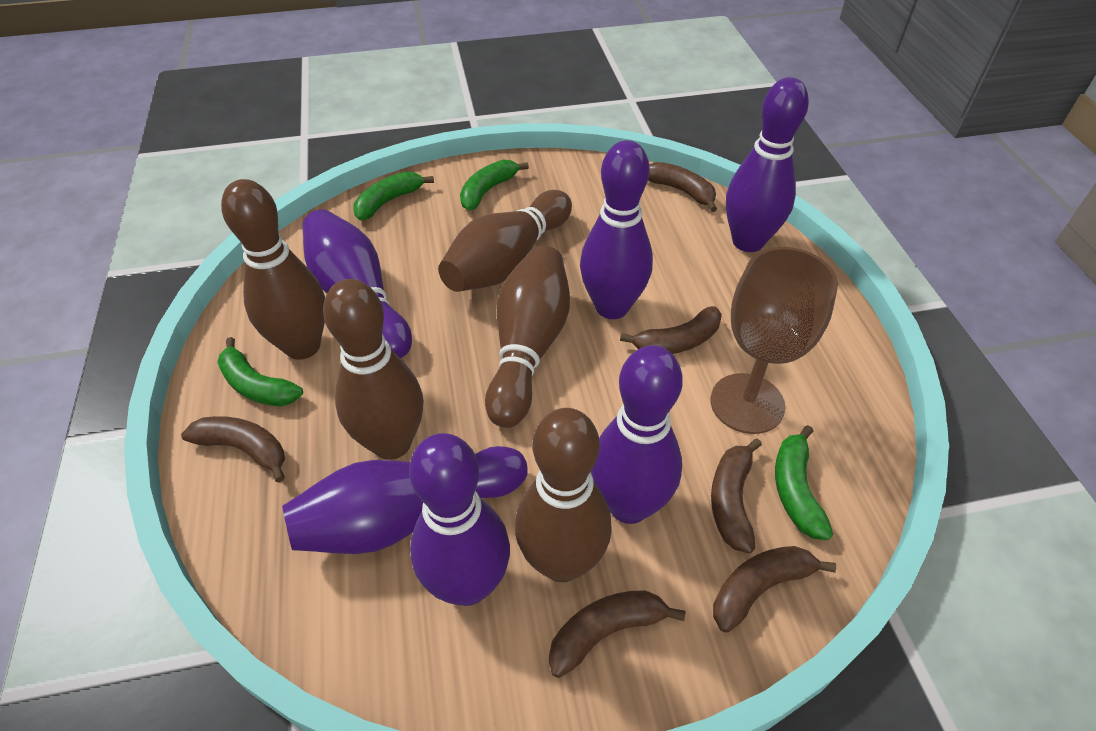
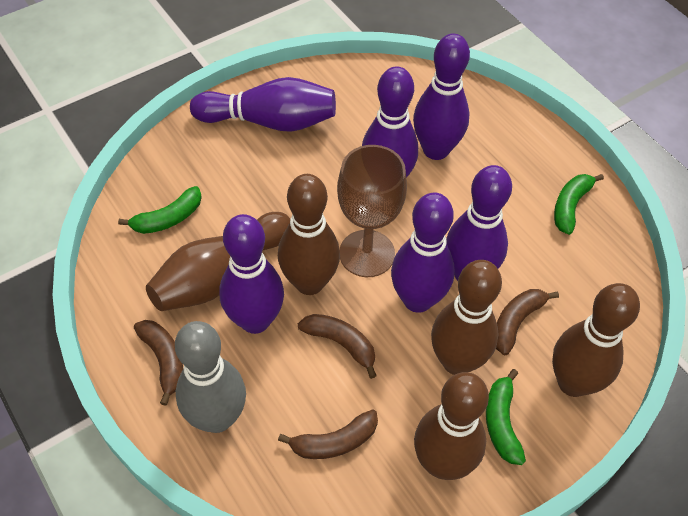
brown banana: [181,416,285,482] [549,590,686,678] [620,306,722,354] [648,162,717,212] [711,438,762,553] [713,546,836,633] = 6 -> [134,320,183,406] [278,409,378,459] [298,314,376,379] [496,289,559,355] = 4
green banana: [217,337,303,406] [353,171,434,221] [460,160,529,211] [775,425,833,540] = 4 -> [118,186,202,234] [486,369,526,465] [554,174,604,235] = 3
grey bowling pin: none = 0 -> [175,321,246,433] = 1

